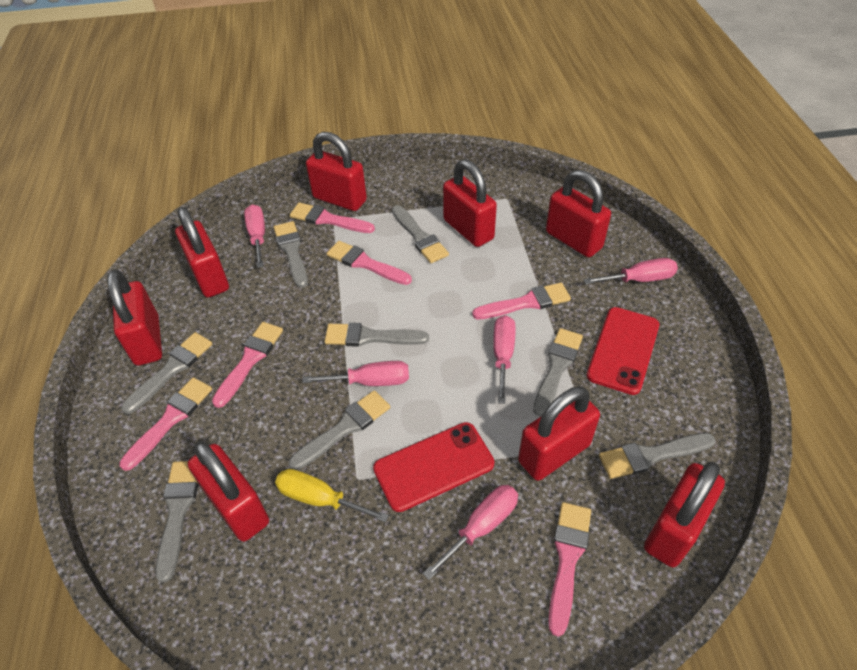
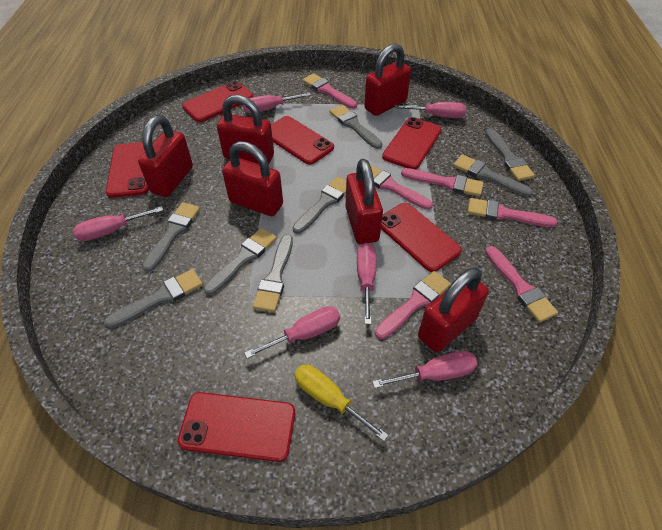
pink screwdriver: [244,204,265,268] [302,361,409,386] [423,485,518,580] [493,315,516,404] [584,258,678,284] = 5 -> [73,206,163,241] [243,92,311,113] [244,306,340,359] [357,243,376,324] [372,351,477,388] [395,102,466,118] = 6
red padlock: [107,269,162,366] [175,207,229,298] [188,441,269,542] [306,132,367,211] [443,159,497,247] [518,386,600,481] [546,170,611,257] [644,462,725,567] = 8 -> [138,115,193,197] [217,95,274,164] [222,141,283,216] [346,159,383,244] [364,43,411,116] [418,267,489,352] = 6
red phone: [373,422,494,512] [587,307,659,395] = 2 -> [106,142,149,198] [178,392,295,462] [182,81,254,122] [271,116,334,165] [381,203,462,272] [382,117,442,169] = 6

